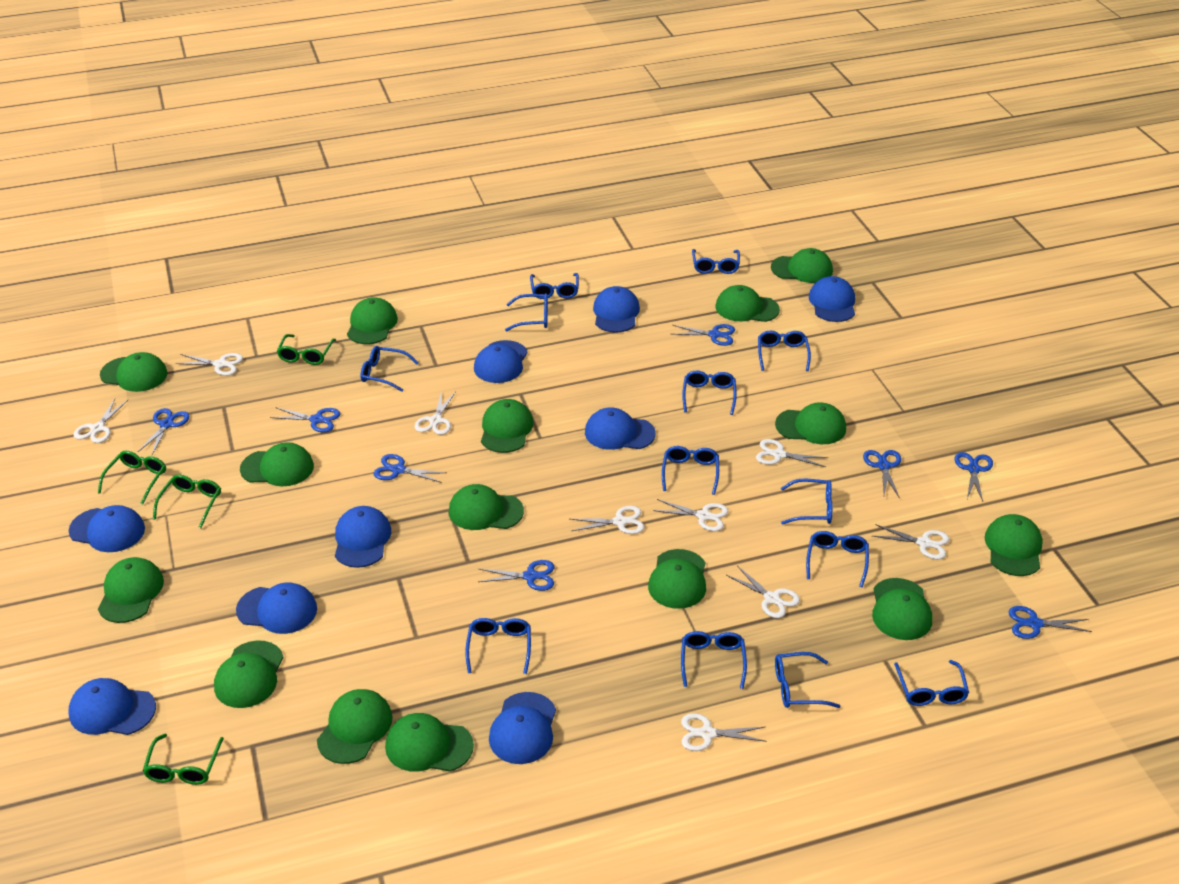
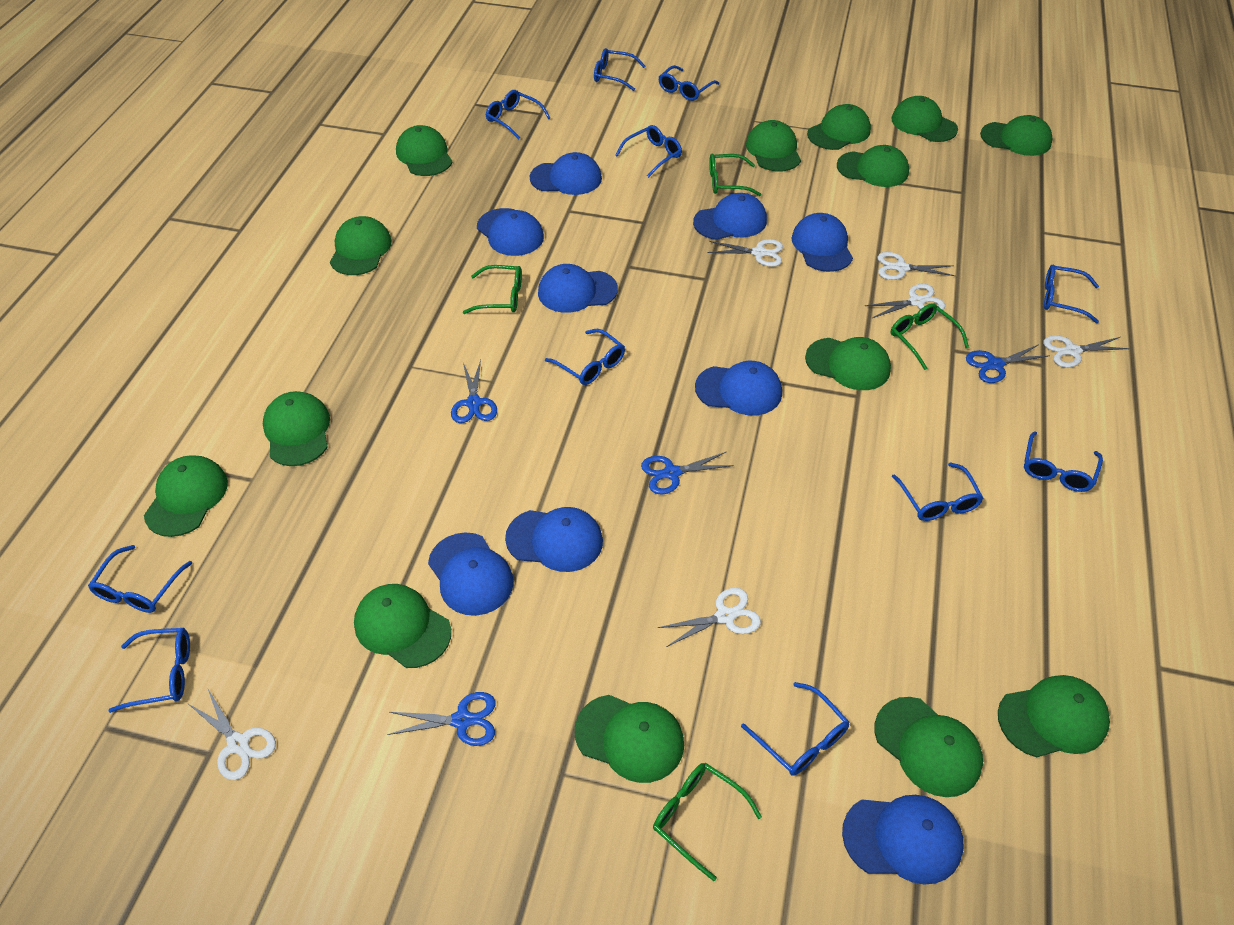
blue glasses: [360,346,418,392] [465,618,531,674] [505,293,548,332] [530,273,579,299] [662,446,719,495] [681,631,747,689] [682,371,737,415] [692,249,740,274] [758,330,811,371] [775,652,840,708] [781,479,833,525] [806,531,869,587] [894,660,969,706] = 13 -> [88,545,192,613] [108,628,190,713] [486,90,550,140] [545,329,625,385] [594,48,646,91] [615,125,682,178] [658,65,719,101] [741,682,849,776] [892,462,983,521] [1024,432,1103,492] [1044,265,1099,323] = 11
blue scissors: [138,408,190,455] [270,407,340,432] [374,454,446,483] [478,560,554,591] [672,324,735,346] [863,450,901,498] [955,452,993,502] [1008,606,1092,639] = 8 -> [387,692,495,746] [451,360,497,423] [641,452,734,494] [966,345,1048,383] = 4
green cap: [98,557,164,623] [100,352,168,392] [214,640,284,708] [240,442,314,486] [317,689,393,764] [347,298,398,344] [385,713,474,772] [449,484,524,530] [481,399,533,453] [648,549,706,609] [716,285,780,322] [771,248,833,283] [775,402,846,444] [872,578,932,640] [985,514,1043,576] = 15 -> [144,455,228,537] [263,391,330,466] [330,216,392,275] [354,584,451,668] [396,125,452,176] [575,695,684,783] [746,120,801,172] [805,337,891,390] [807,104,871,150] [837,145,909,187] [875,697,983,797] [891,96,958,142] [980,115,1053,156] [998,675,1110,757] = 14
white scissors: [73,399,128,443] [175,353,243,376] [415,391,456,435] [570,506,645,534] [653,499,728,531] [681,713,767,751] [726,566,800,618] [756,439,828,467] [872,524,949,559] = 9 -> [187,689,276,780] [658,588,761,647] [707,239,783,267] [865,284,945,318] [878,252,955,280] [1043,335,1130,368] = 6

